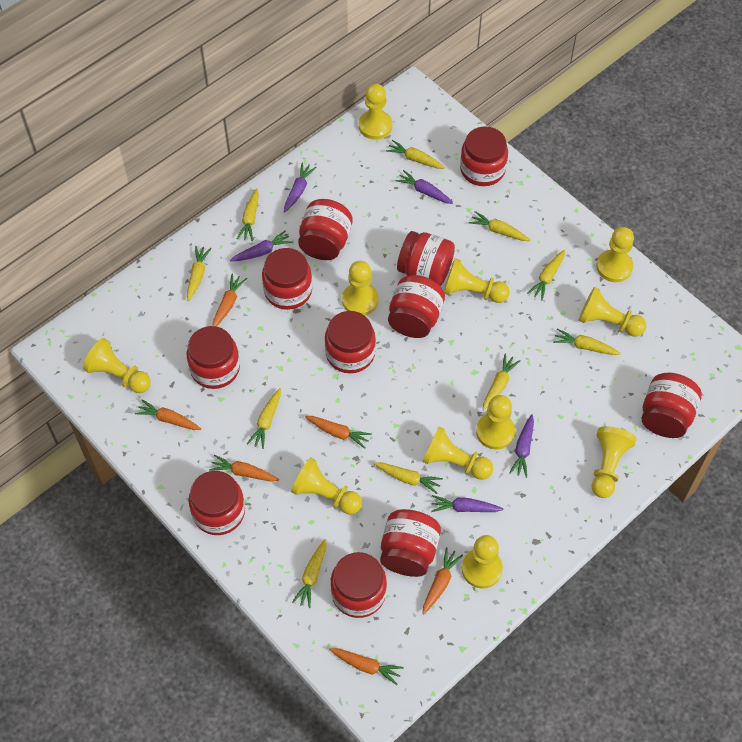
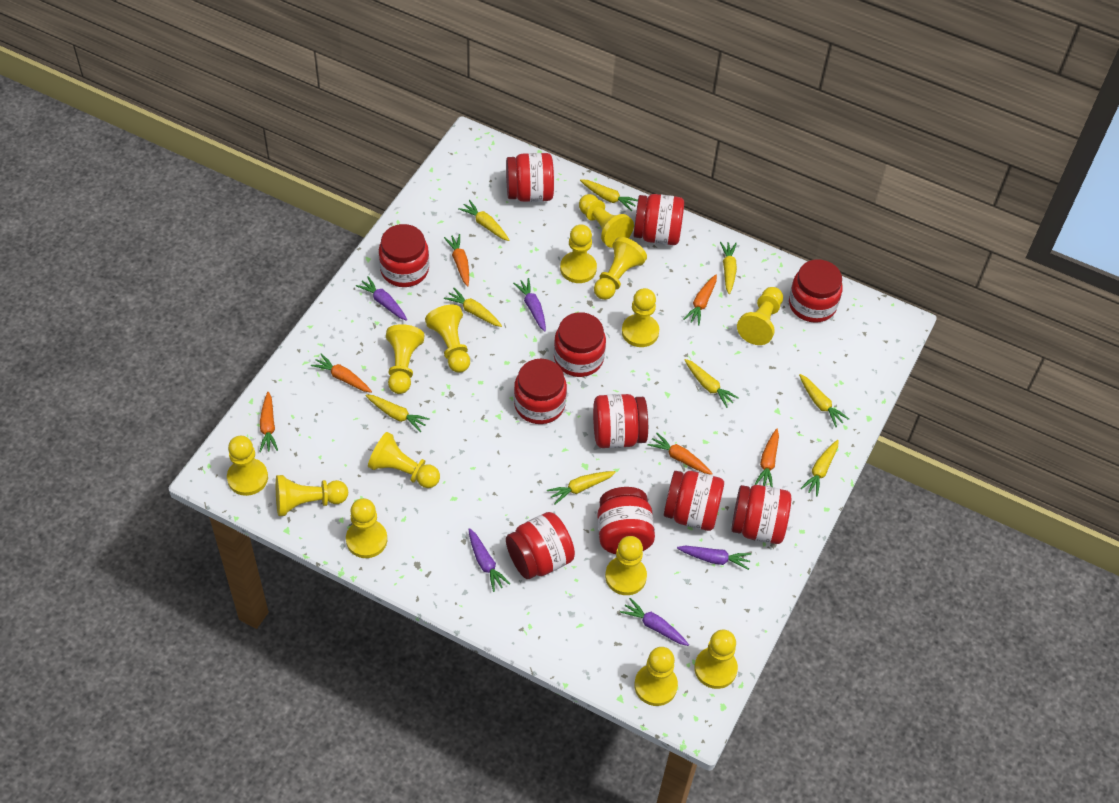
yellow carrot: [187,246,212,301] [237,188,259,241] [247,388,281,449] [292,539,326,608] [373,462,443,494] [386,140,445,169] [469,211,530,241] [483,354,521,410] [528,250,565,300] [553,329,621,355] = 10 -> [366,394,430,432] [444,288,502,327] [458,200,509,241] [547,471,616,504] [580,179,638,211] [684,359,739,408] [720,242,737,294] [799,374,849,427] [801,440,839,496] = 9
yellow pawn: [83,338,151,393] [291,457,362,515] [342,261,379,315] [359,84,392,140] [422,426,493,480] [444,258,510,303] [462,535,503,589] [476,395,515,450] [579,287,646,337] [592,426,636,498] [596,227,634,282] = 11 -> [227,436,268,496] [276,475,348,516] [346,498,387,558] [368,432,440,488] [386,324,425,394] [425,305,470,373] [560,224,597,283] [579,194,634,248] [594,237,647,300] [605,536,647,595] [622,288,659,347] [634,647,678,706] [694,629,738,689] [737,287,783,345] = 14

